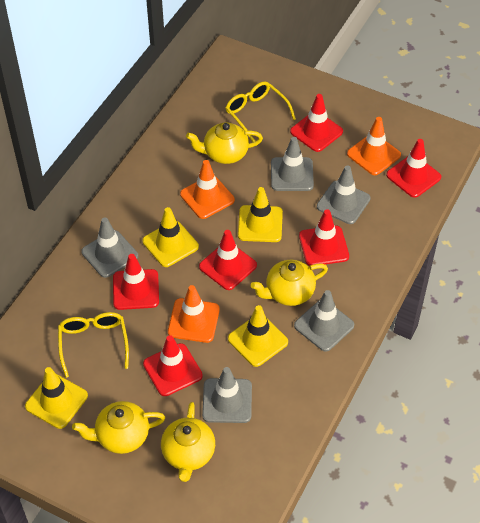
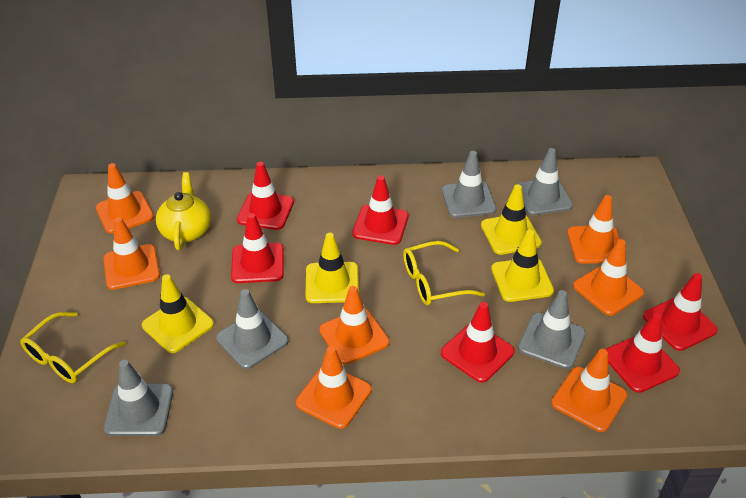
orange traffic cone: [168,285,220,343] [180,160,235,219] [347,117,401,175] = 3 -> [96,163,154,234] [103,217,160,290] [296,346,372,429] [319,286,389,364] [552,349,627,432] [567,195,620,264] [573,239,644,316] = 7
yellow teapot: [72,401,165,454] [161,402,215,482] [186,122,263,164] [251,260,328,306] = 4 -> [156,172,211,250] = 1

